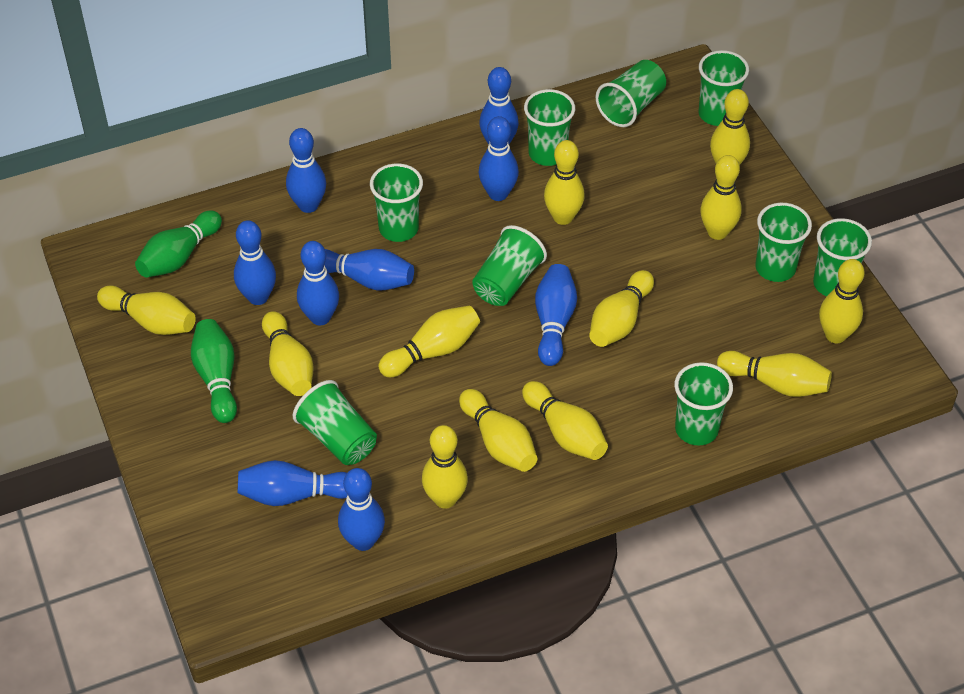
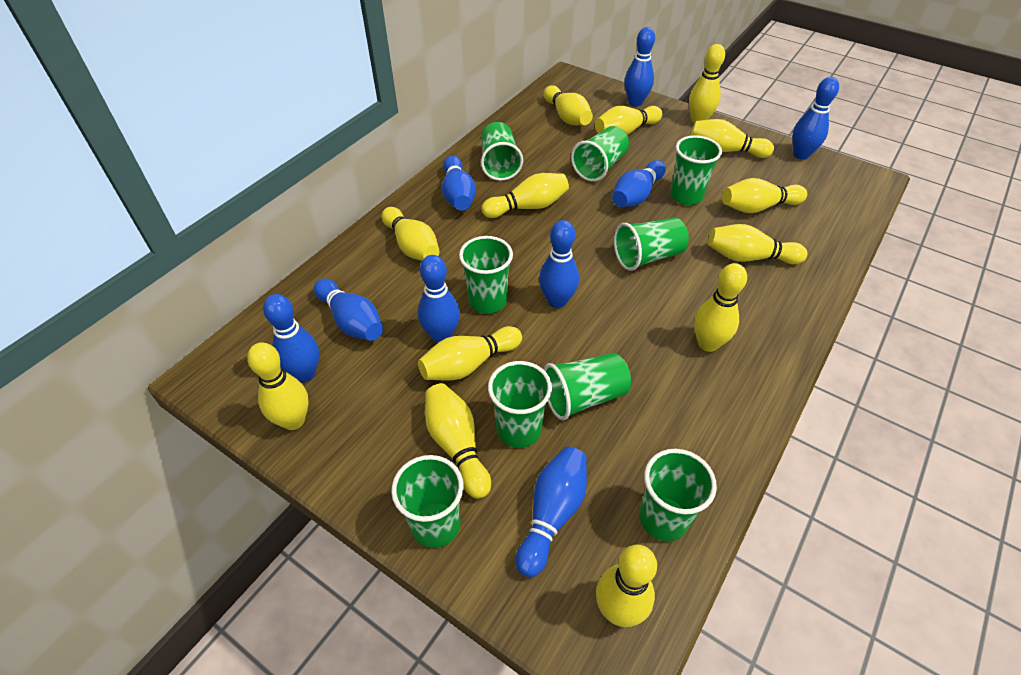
green bowling pin: [135,210,222,278] [191,319,237,423] = 2 -> none = 0
yellow bowling pin: [97,285,196,335] [262,311,314,396] [378,305,480,377] [422,425,468,509] [459,389,537,472] [522,381,608,460] [544,140,585,225] [589,270,654,347] [700,155,742,240] [710,89,750,165] [717,351,832,397] [819,259,865,343] = 12 -> [247,342,309,430] [382,207,439,261] [418,326,522,380] [425,383,491,499] [482,173,569,218] [544,85,593,125] [595,106,663,135] [596,544,657,627] [689,44,725,123] [690,119,774,158] [694,263,747,352] [708,224,808,264] [722,178,807,213] = 13

